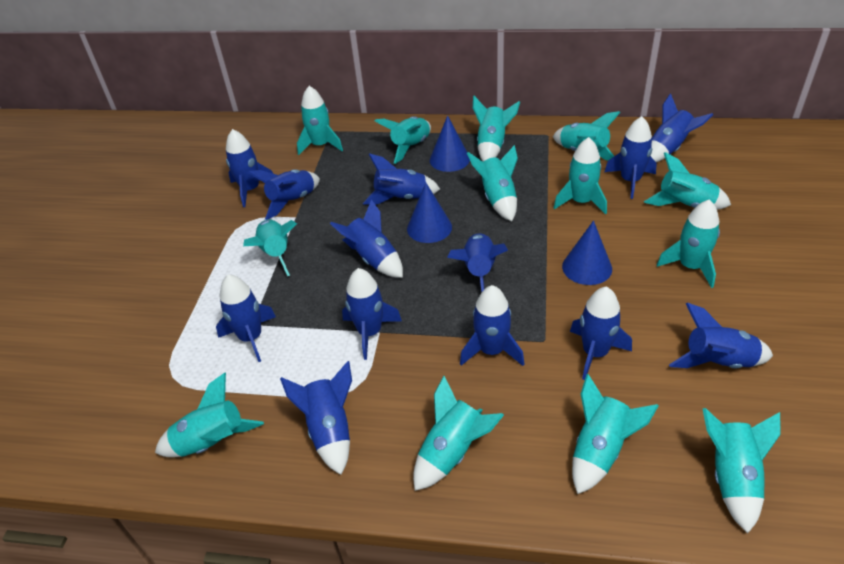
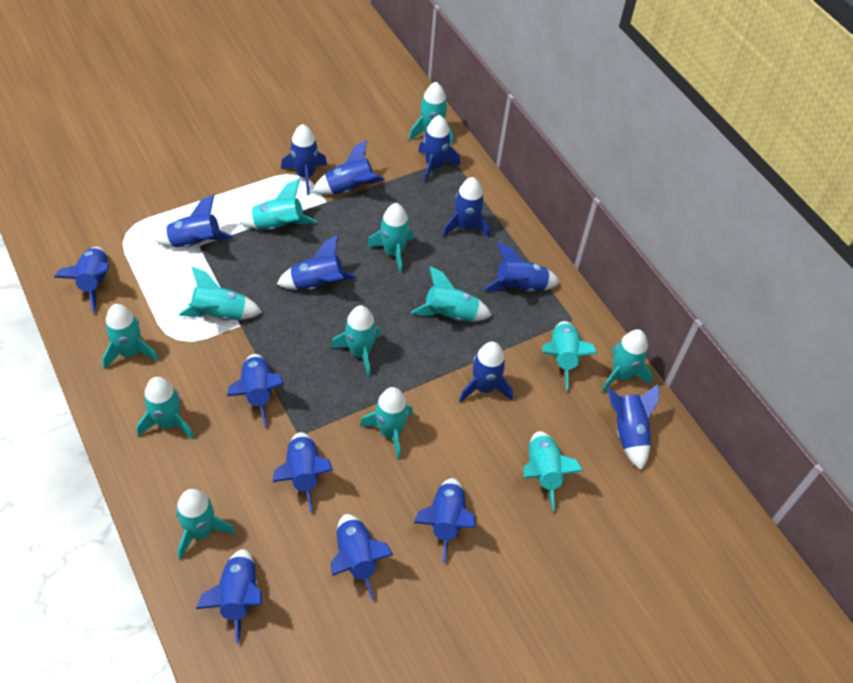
blue cone: [407,183,452,243] [430,115,470,172] [562,221,612,285] = 3 -> none = 0
blue rocket: [216,274,276,362] [226,129,273,207] [248,169,320,220] [280,361,352,475] [330,199,403,278] [342,268,402,360] [363,153,440,205] [447,234,508,293] [460,285,524,366] [570,287,632,380] [605,116,657,199] [650,93,713,162] [669,302,773,369] = 13 -> [54,247,109,312] [155,194,234,247] [196,549,262,644] [227,354,284,427] [273,432,333,513] [277,235,357,290] [281,124,327,195] [313,139,385,195] [331,514,393,600] [414,478,476,563] [418,115,460,183] [442,177,490,238] [459,342,513,403] [483,242,560,292] [607,384,659,470] = 15

